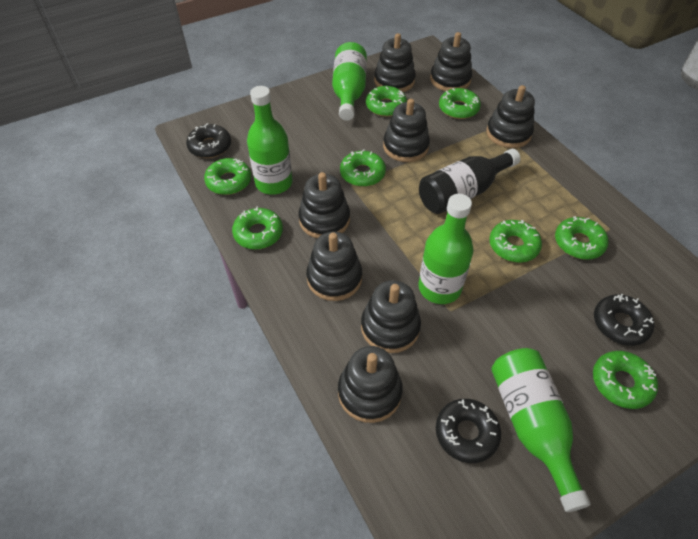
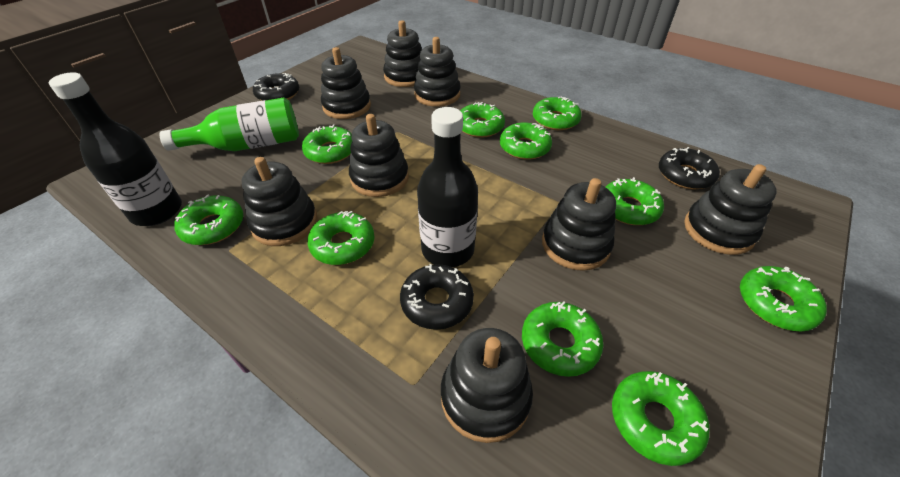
black bottle: [419,149,520,214] = 1 -> [49,72,182,226] [417,107,478,267] = 2
green bottle: [247,86,292,195] [332,42,367,121] [418,194,474,304] [491,348,591,512] = 4 -> [159,98,299,151] = 1
green donut: [204,158,251,195] [232,206,283,249] [340,149,386,187] [366,86,407,117] [439,88,481,119] [489,220,542,263] [555,216,608,260] [593,351,658,409] = 8 -> [174,194,243,245] [302,124,352,164] [307,211,375,265] [460,102,505,138] [500,123,552,160] [522,301,603,377] [533,96,582,130] [606,177,664,225] [612,371,709,466] [740,266,827,331] = 10

